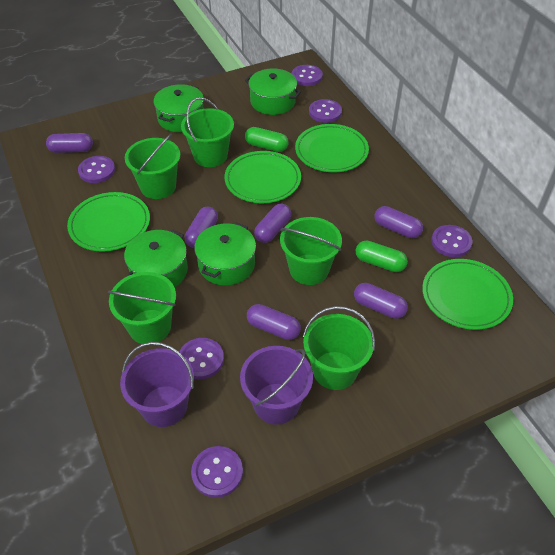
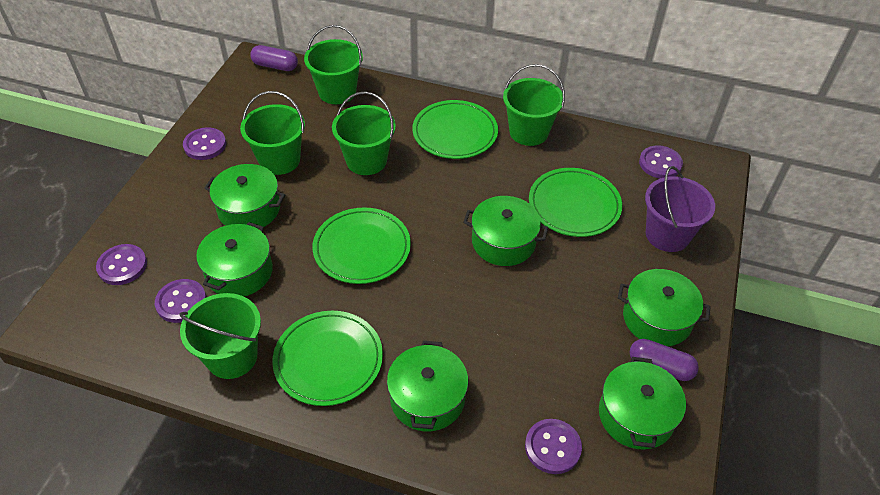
green capsule: [245,127,289,152] [356,241,408,272] = 2 -> none = 0
green pot: [124,229,188,287] [153,84,204,132] [194,222,256,286] [245,69,301,115] = 4 -> [196,222,273,296] [204,164,285,229] [387,341,468,431] [463,196,548,266] [599,357,686,449] [618,269,711,346] = 6
purple bucket: [120,342,194,427] [240,346,313,425] = 2 -> [645,166,715,252] = 1
purple button: [78,156,115,183] [179,338,224,380] [191,446,243,498] [291,65,323,86] [309,99,342,123] [431,225,472,257] = 6 -> [96,244,147,285] [155,279,206,323] [183,127,226,160] [525,419,582,474] [639,145,683,178] = 5
purple capsule: [46,133,93,153] [185,207,218,248] [247,304,301,340] [254,204,291,243] [354,283,408,319] [375,206,423,238] = 6 -> [250,45,298,71] [630,339,699,381] = 2

